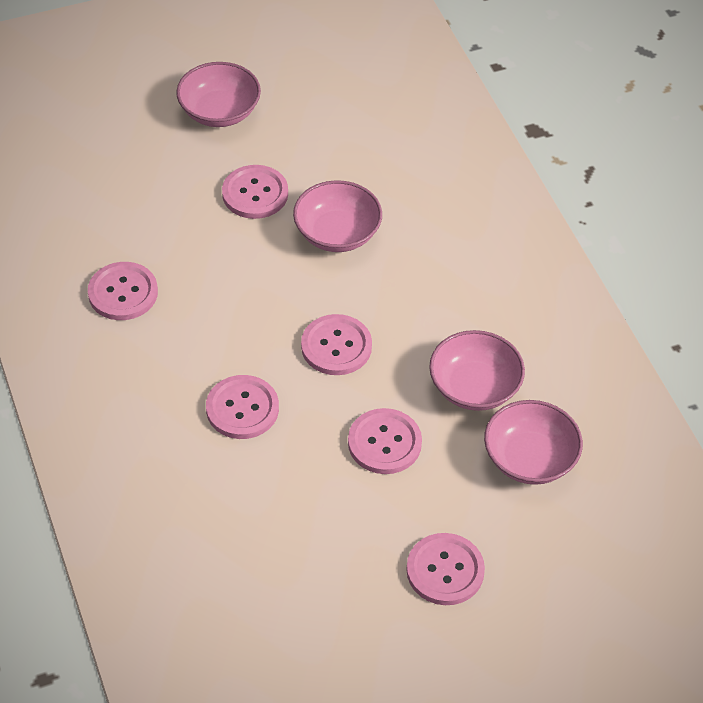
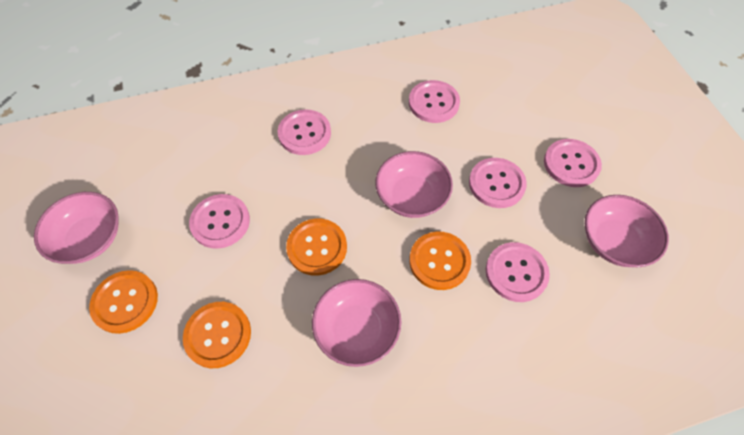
orange button: none = 0 -> [89,270,158,334] [183,302,251,368] [286,218,347,276] [410,231,471,290] = 4

